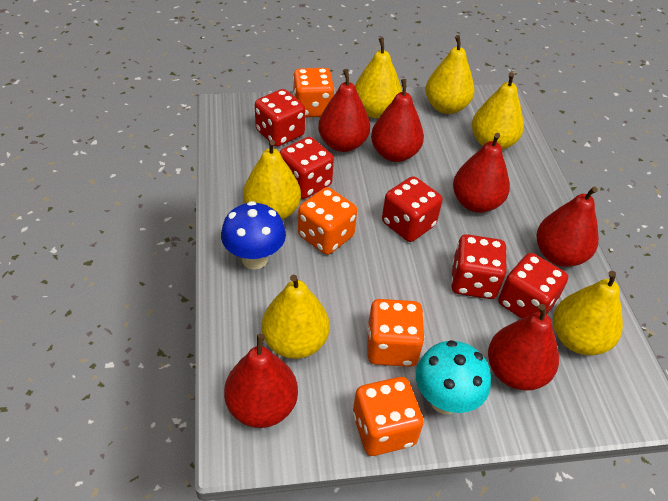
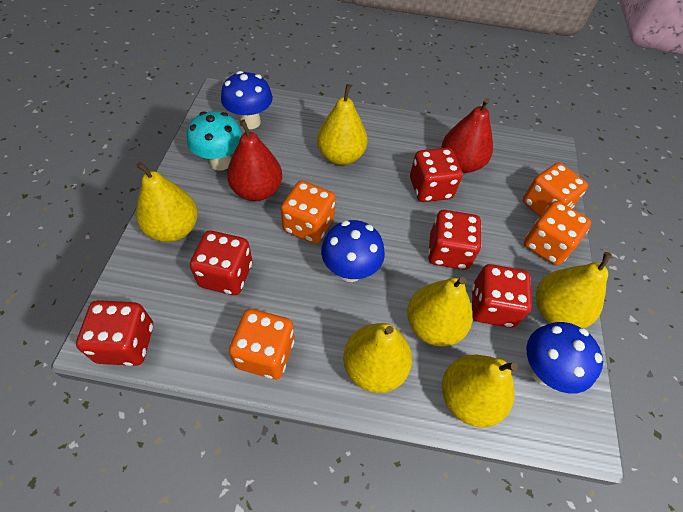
blue mushroom: [221,201,286,270] = 1 -> [221,71,273,129] [321,220,385,282] [526,322,603,394] = 3
red pear: [224,334,298,428] [318,69,370,152] [371,79,424,162] [453,133,510,213] [488,304,559,391] [537,187,599,267] = 6 -> [227,120,282,201] [441,98,493,173] = 2

